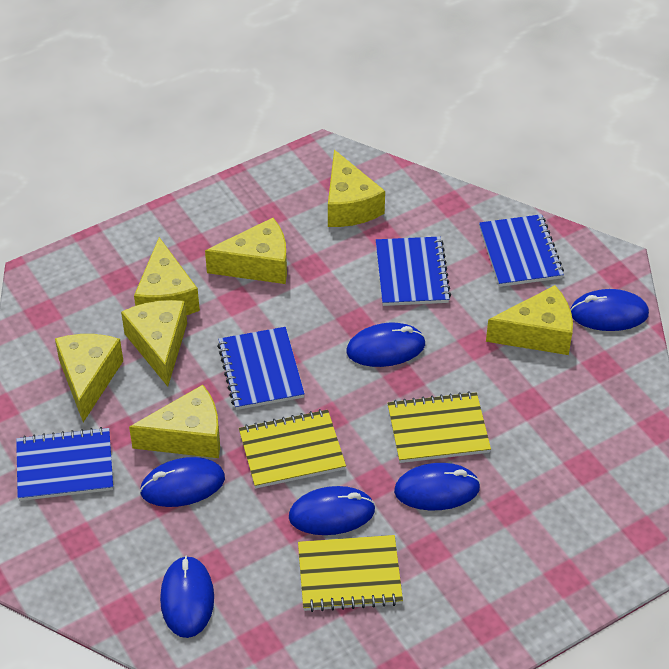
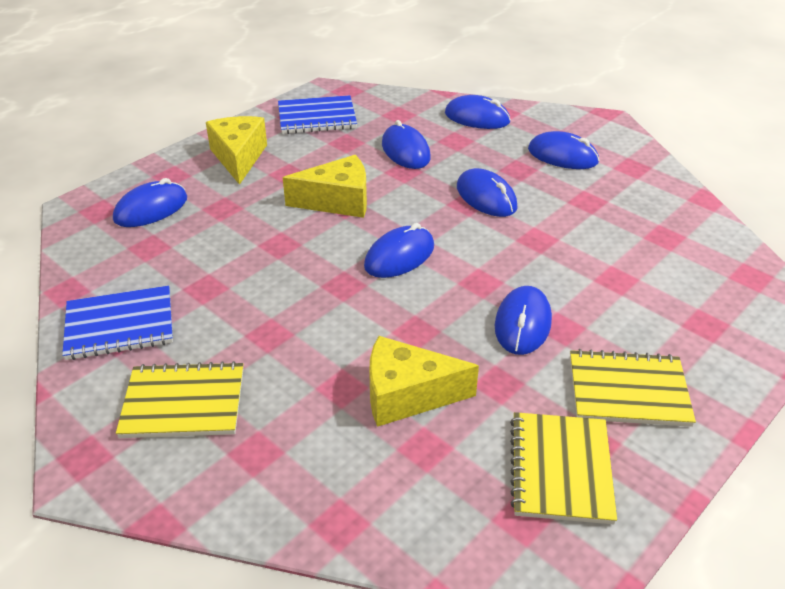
blue mouse: [140,457,225,507] [160,555,214,638] [289,486,375,535] [346,323,426,367] [394,463,480,510] [570,289,649,331] = 6 -> [113,178,187,227] [364,223,434,278] [382,120,431,169] [445,95,511,129] [457,168,517,217] [495,286,552,355] [528,131,599,169] = 7
blue notebook: [16,427,113,501] [217,327,305,410] [376,236,451,306] [479,214,564,287] = 4 -> [62,286,173,360] [278,95,357,134] = 2
yellow cheese: [55,334,123,422] [121,300,187,387] [129,385,220,458] [134,237,200,315] [205,218,287,284] [328,150,385,227] [486,285,573,355] = 7 -> [206,116,267,185] [283,155,367,218] [369,336,479,427] = 3

